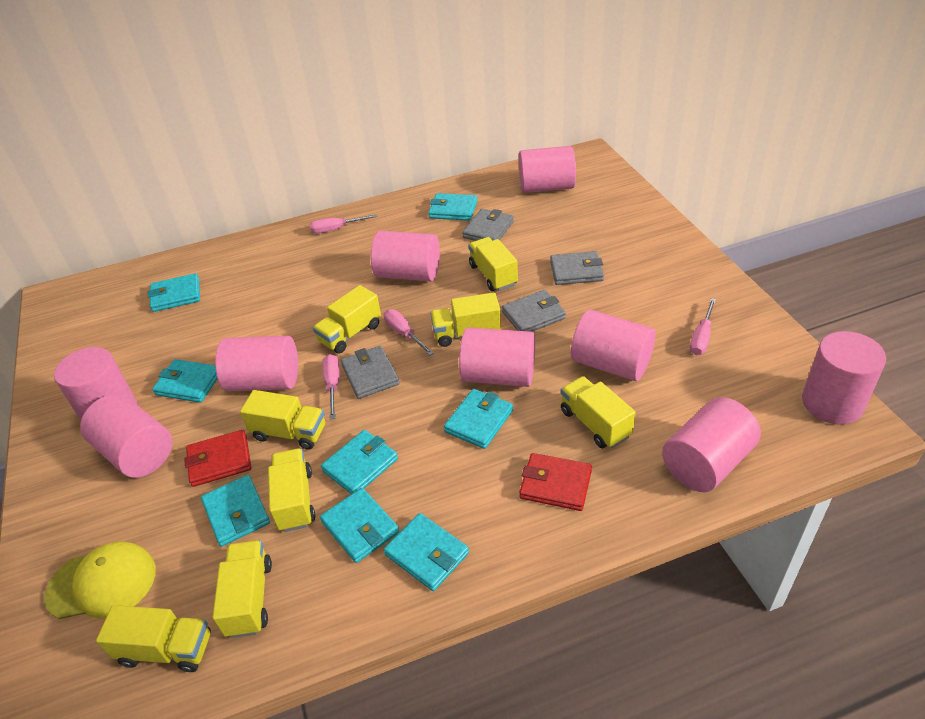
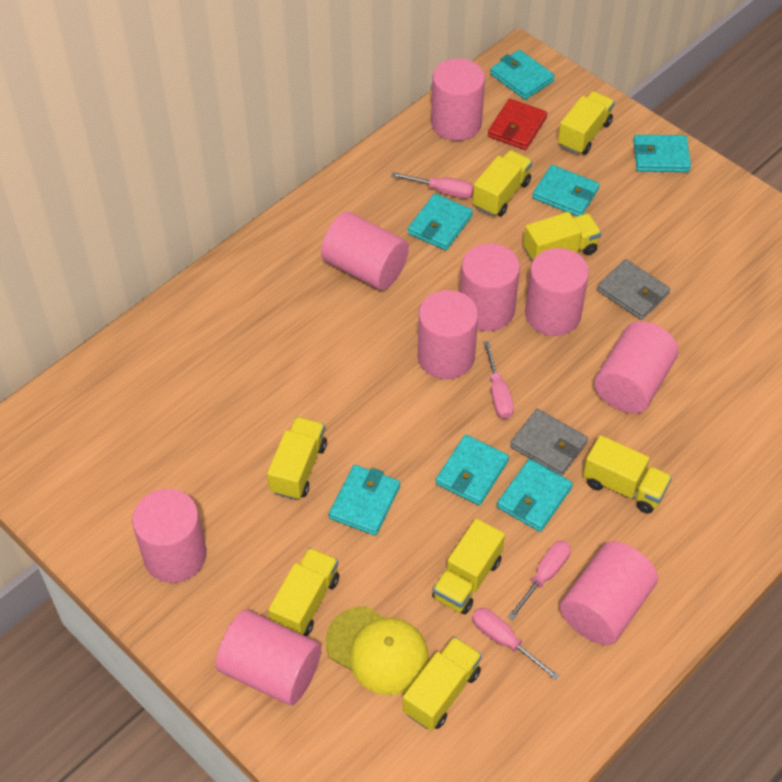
grey wallet: [341,346,400,399] [462,209,514,241] [502,290,566,332] [550,251,604,285] = 4 -> [510,409,588,476] [597,259,670,320] = 2
red wallet: [184,430,251,487] [519,453,592,511] = 2 -> [488,99,547,150] = 1
turquoise wallet: [148,273,200,312] [152,359,217,403] [201,475,270,547] [320,488,399,563] [321,430,398,494] [384,513,469,591] [428,193,477,221] [444,389,513,449] = 8 -> [329,465,400,536] [408,193,473,250] [436,435,509,505] [490,50,555,100] [497,459,573,532] [532,165,600,216] [633,135,691,172] = 7

